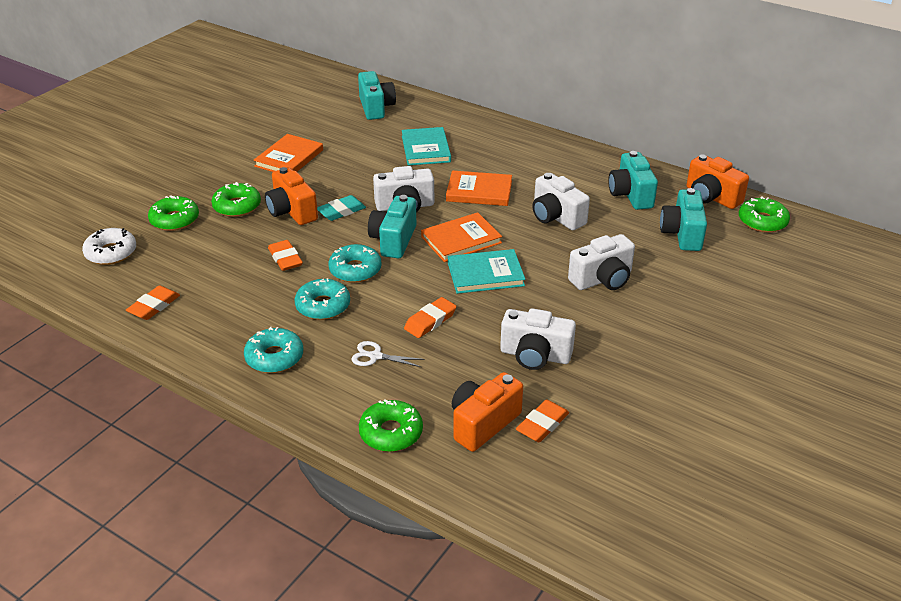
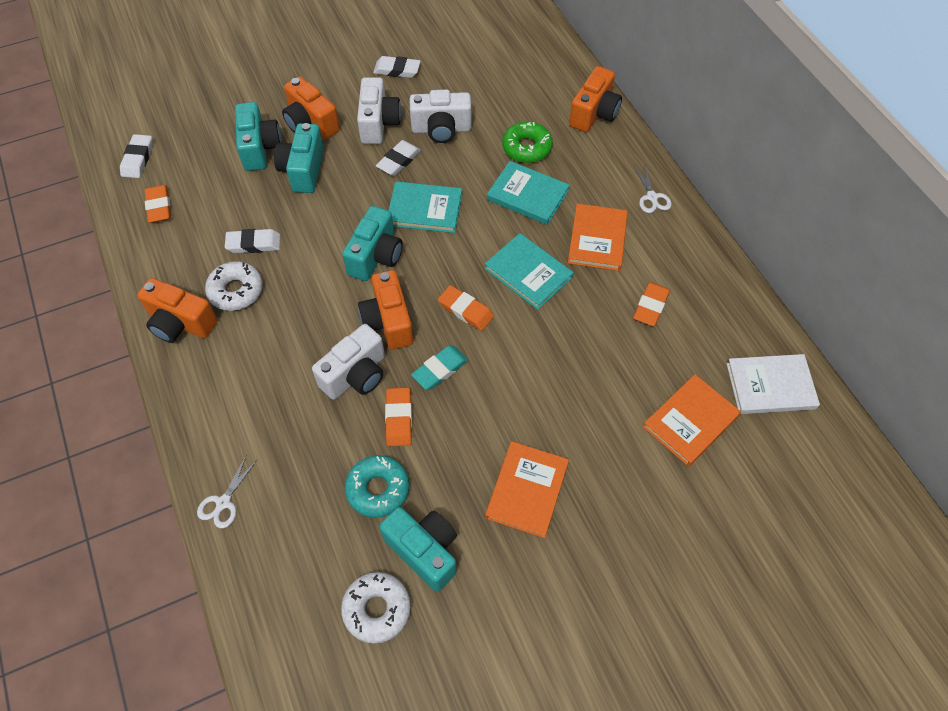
green donut: [148,195,199,231] [211,182,261,217] [359,400,423,452] [739,196,790,233] = 4 -> [502,122,553,163] = 1
orange camera: [265,167,318,225] [452,372,523,452] [687,155,749,209] = 3 -> [137,278,218,343] [282,76,340,140] [358,270,413,350] [569,66,622,132] = 4
turquoise book: [402,127,451,165] [448,249,525,294] = 2 -> [388,181,462,233] [485,233,573,310] [487,161,570,225] = 3
turquoise donut: [244,327,303,373] [295,278,350,320] [328,244,382,283] = 3 -> [345,455,409,518] = 1
white book: none = 0 -> [727,354,820,414] = 1
white camera: [373,166,434,212] [500,308,576,370] [532,173,590,230] [568,234,635,290] = 4 -> [312,324,385,400] [357,77,401,144] [410,90,471,143] = 3
white donut: [82,228,136,265] = 1 -> [205,261,263,311] [341,572,411,644] = 2
white eraser: none = 0 -> [120,134,153,178] [225,229,280,253] [373,56,421,78] [376,140,421,176] = 4
white scissors: [351,341,425,367] = 1 -> [197,456,258,528] [634,163,672,213] = 2

